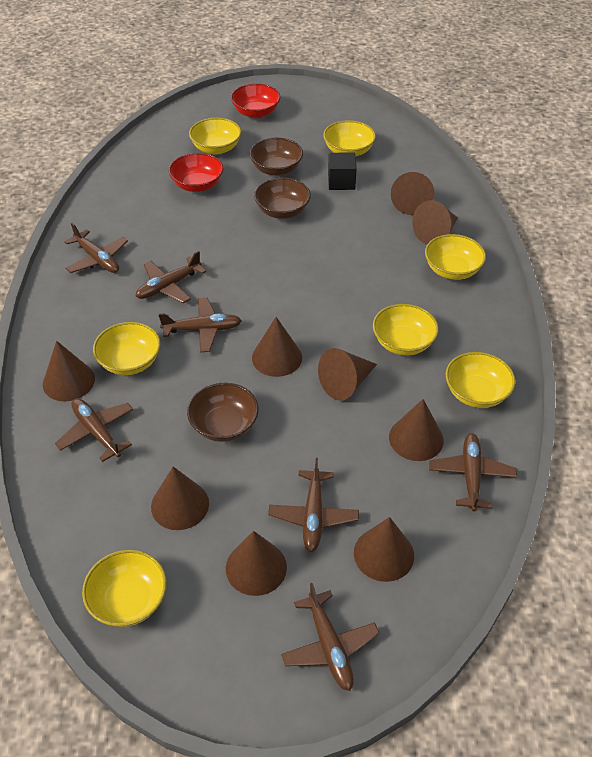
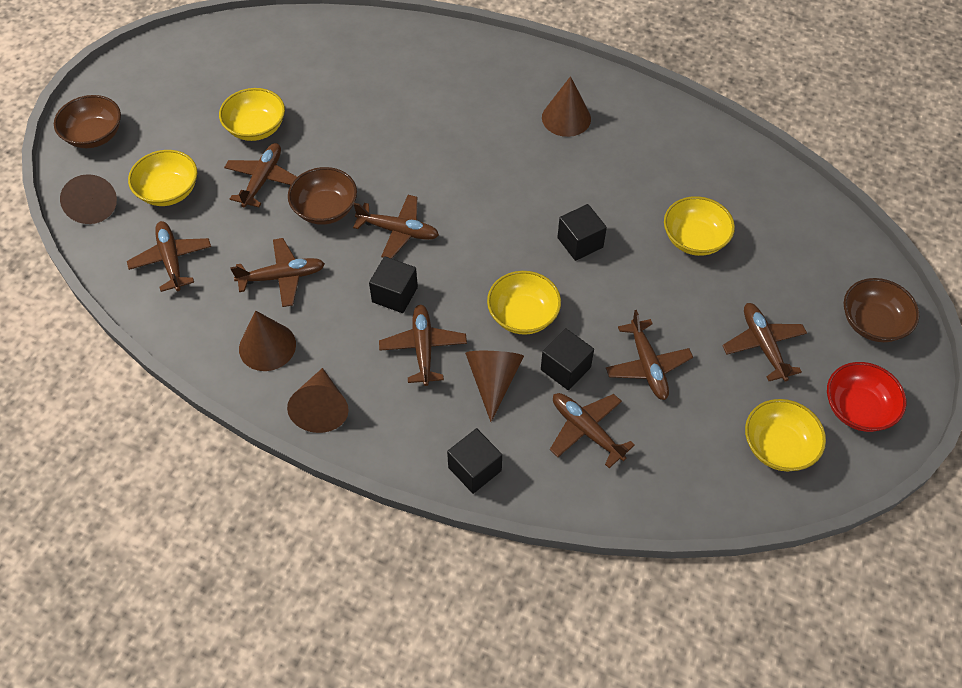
black cube: [328,153,357,190] = 1 -> [369,256,418,313] [447,428,502,494] [541,328,594,390] [557,204,607,261] = 4
brown cone: [43,341,95,402] [151,467,209,530] [226,531,287,596] [252,317,302,377] [318,348,377,400] [354,517,414,582] [389,399,444,461] [391,172,434,215] [412,200,458,245] = 9 -> [60,174,117,224] [239,310,296,371] [287,368,349,433] [465,351,524,422] [542,76,591,137] = 5
brown plane: [55,398,133,462] [64,223,128,273] [135,251,206,303] [158,298,242,352] [268,458,359,552] [281,583,379,691] [429,433,517,512] = 7 -> [127,221,211,292] [224,143,297,207] [230,238,325,307] [353,195,439,259] [379,305,467,386] [550,393,635,468] [606,310,693,400] [722,303,807,381] = 8
red bowl: [169,153,223,192] [231,83,281,118] = 2 -> [827,362,906,432] = 1
yellow bowl: [82,550,167,627] [93,322,160,375] [189,118,241,155] [323,120,376,156] [373,304,439,356] [425,234,486,280] [446,352,515,408] = 7 -> [128,150,197,206] [219,88,285,141] [487,271,561,335] [664,196,735,256] [745,399,826,471] = 5

